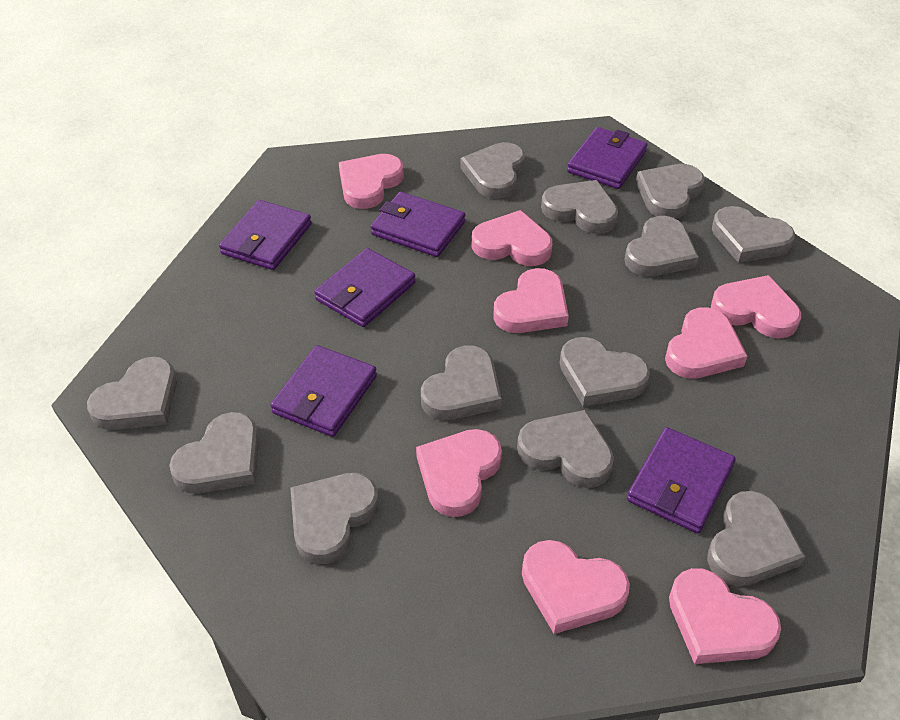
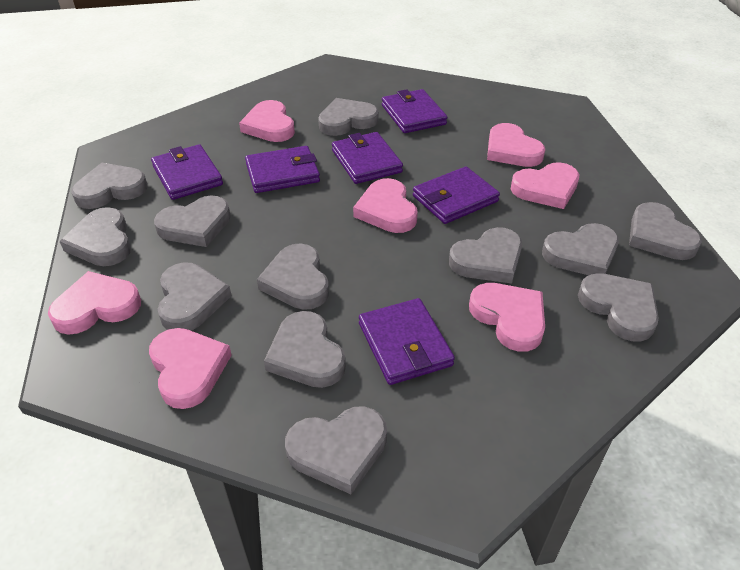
pink heart: [339,154,404,209] [416,429,502,517] [471,210,552,266] [493,268,569,333] [522,540,630,634] [665,307,747,379] [669,568,781,664] [711,275,801,339] = 8 -> [48,271,141,335] [149,328,232,409] [239,100,295,142] [353,178,418,233] [469,283,545,352] [487,123,545,167] [511,162,579,209] = 7

